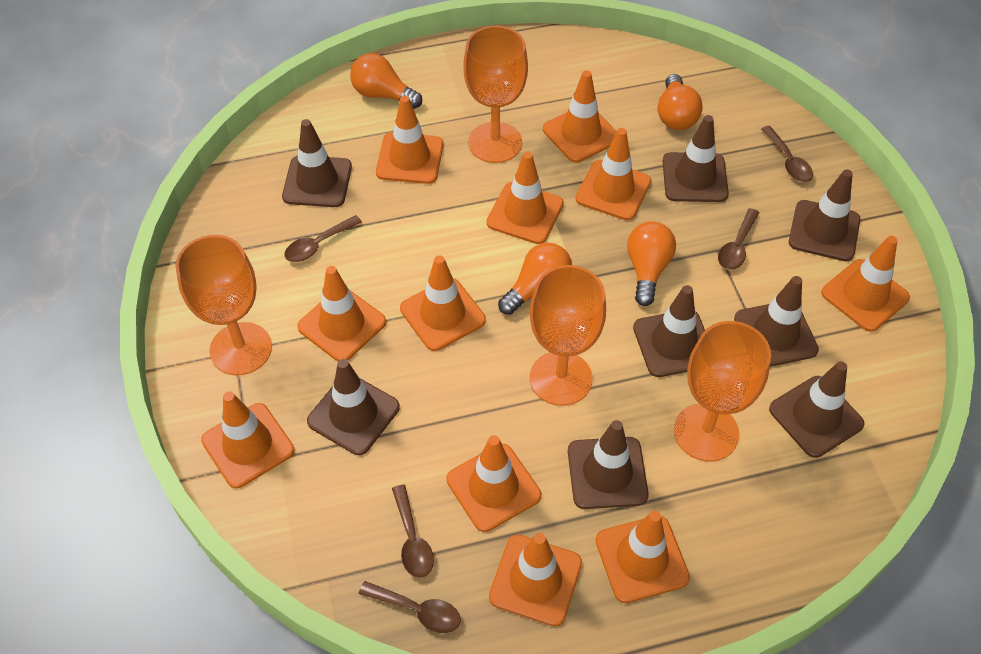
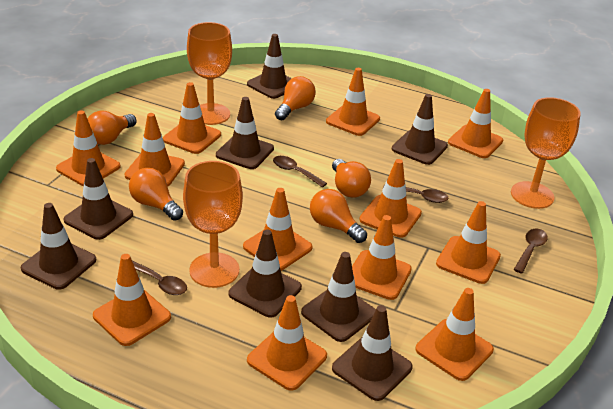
brown spoon: [284,215,362,262] [359,581,461,633] [392,485,434,578] [718,208,759,270] [761,126,813,182] = 5 -> [132,261,187,295] [273,156,327,187] [383,186,448,203] [513,229,548,274] = 4
orange goblet: [175,235,272,375] [463,26,528,163] [530,265,606,406] [674,321,771,462] = 4 -> [183,161,243,288] [187,22,232,125] [511,97,581,209] = 3
orange light bulb: [350,53,422,109] [498,243,572,315] [627,221,676,306] [658,74,703,130] = 4 -> [87,111,137,145] [129,168,183,221] [275,76,316,120] [310,189,367,243] [332,159,371,198] = 5
orange traffic cone: [201,391,294,488] [297,266,386,361] [376,96,443,184] [400,255,486,351] [446,435,541,532] [487,151,564,244] [489,533,582,626] [543,70,617,163] [575,128,651,220] [596,511,690,603] [821,236,910,332] = 11 -> [56,111,121,186] [93,254,171,346] [125,113,185,187] [163,82,221,154] [243,188,313,271] [247,295,327,391] [326,68,380,136] [352,215,412,300] [359,159,422,238] [416,288,494,381] [436,201,501,284] [448,89,503,158] = 12

